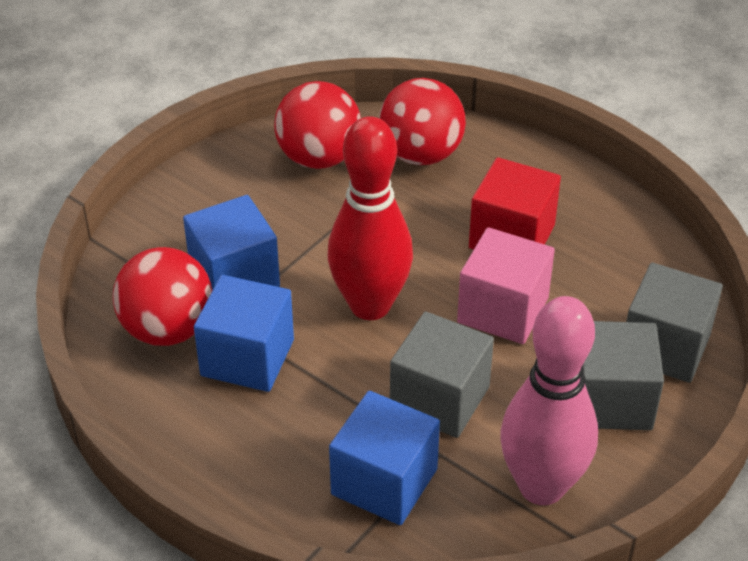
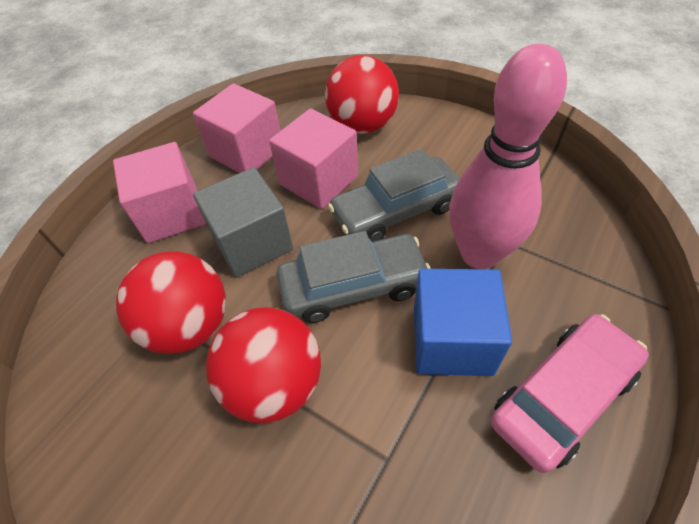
blue cube: [183,195,280,290] [194,275,294,392] [329,391,440,525] = 3 -> [414,269,512,376] = 1
grey car: none = 0 -> [276,231,431,323] [328,149,460,242] = 2
grey cube: [390,311,494,438] [583,321,664,430] [626,263,723,383] = 3 -> [193,167,293,278] = 1
pink car: none = 0 -> [491,314,649,473] = 1
pink cube: [457,227,555,344] = 1 -> [113,142,206,243] [193,83,281,173] [269,108,358,209] = 3
red bowling pin: [328,116,413,320] = 1 -> none = 0
red cube: [469,157,561,250] = 1 -> none = 0

